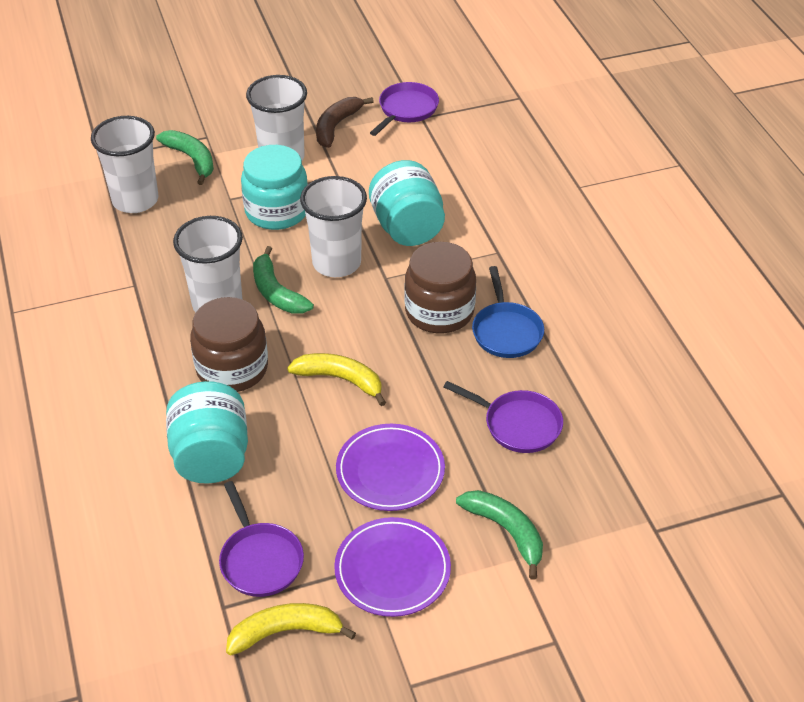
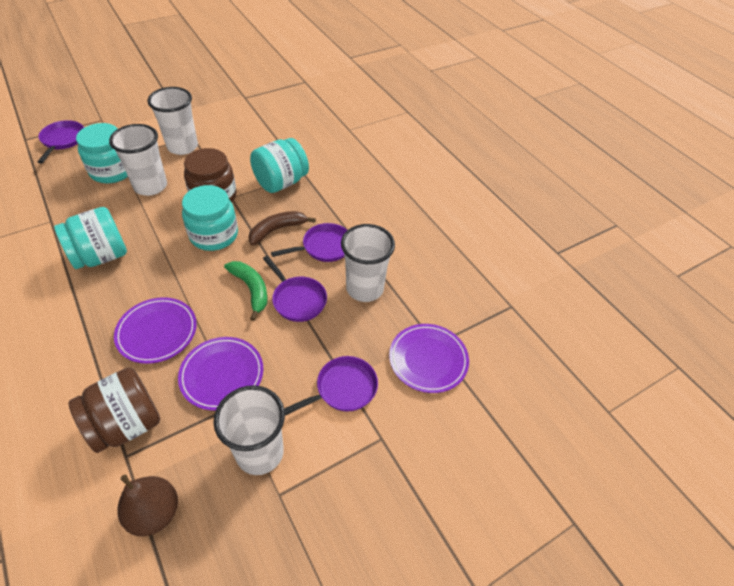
blue pan: [472,266,544,358] = 1 -> none = 0
brown pear: none = 0 -> [118,474,178,536] = 1
green banana: [156,130,214,185] [253,246,314,314] [456,490,543,580] = 3 -> [224,261,268,321] = 1
purple pan: [219,481,304,597] [370,82,439,136] [443,381,563,453] = 3 -> [38,120,84,163] [263,256,327,322] [271,223,347,262] [284,356,378,416] = 4
purple plate: [334,517,451,617] [336,424,445,511] = 2 -> [114,297,197,364] [178,337,263,411] [389,324,469,393] = 3
turquoise jar: [166,381,248,484] [241,145,308,230] [369,160,445,246] = 3 -> [54,207,127,269] [76,123,128,183] [182,185,238,251] [250,138,309,193] = 4
yellow banana: [226,603,356,656] [287,353,386,406] = 2 -> none = 0

